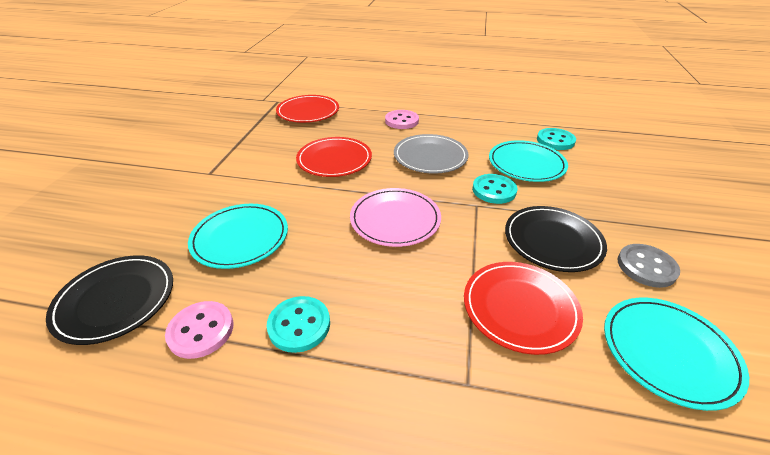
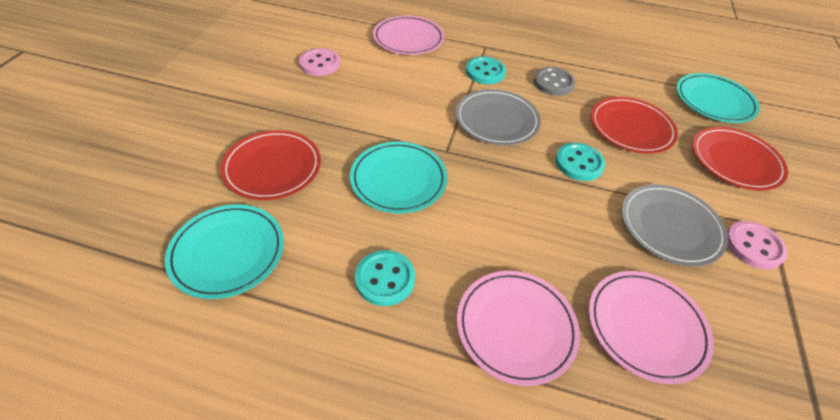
black plate: [46,255,173,345] [505,206,607,272] = 2 -> none = 0
grey plate: [394,134,468,174] = 1 -> [456,89,541,145] [621,184,728,266] = 2
pink plate: [350,188,441,247] = 1 -> [373,16,445,55] [457,271,580,386] [589,271,714,384] = 3

